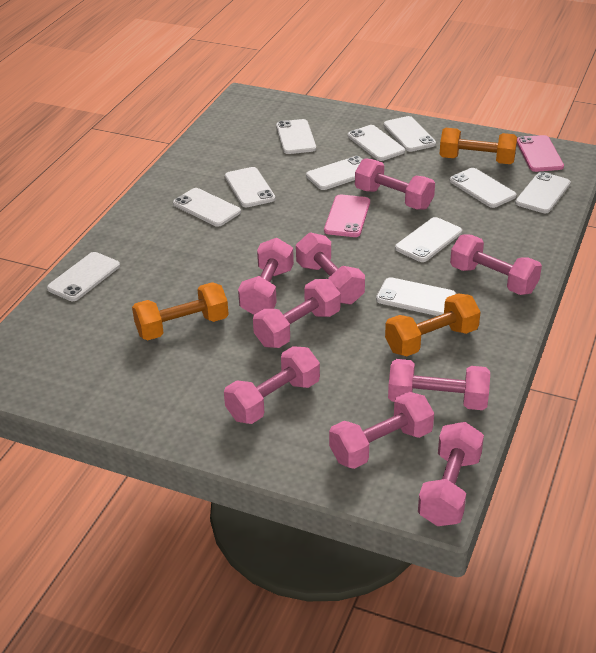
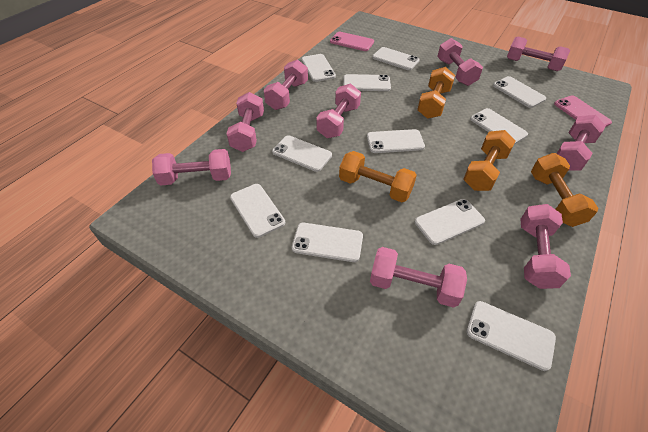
orange dumbbell: [132,282,229,340] [385,293,481,356] [439,128,517,164] = 3 -> [339,151,417,202] [417,67,455,119] [463,130,516,191] [531,153,598,227] = 4

